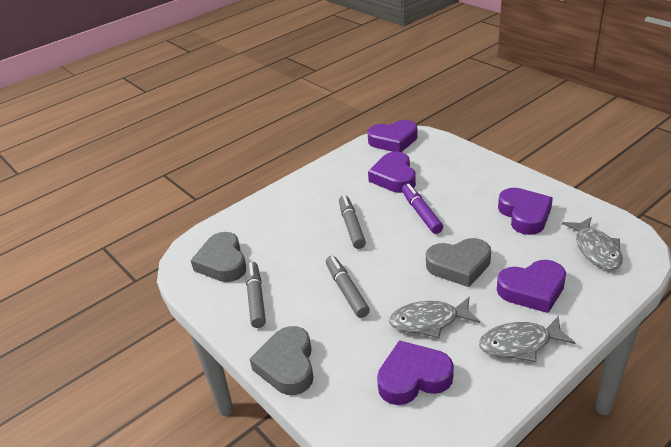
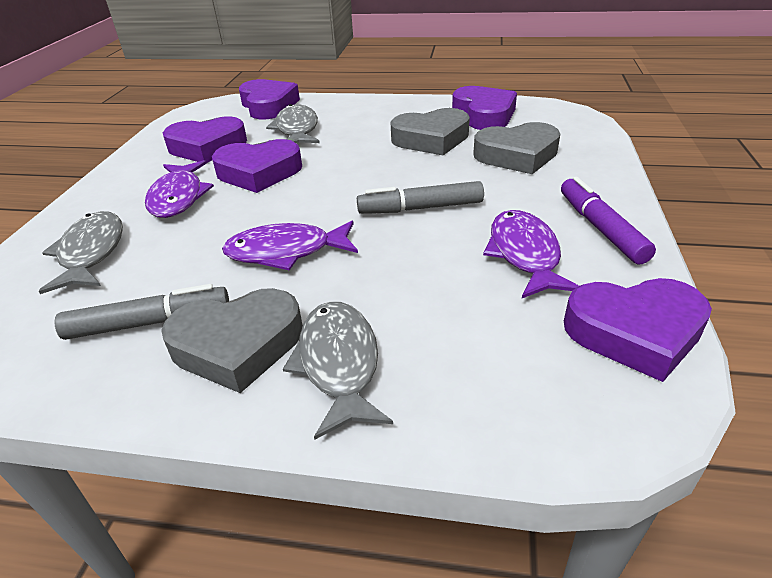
grey marker: [246,262,266,328] [326,256,370,318] [339,195,366,249] = 3 -> [55,284,229,340] [357,181,484,214] = 2
purple fish: none = 0 -> [145,160,214,218] [222,221,358,270] [483,210,579,298] = 3

